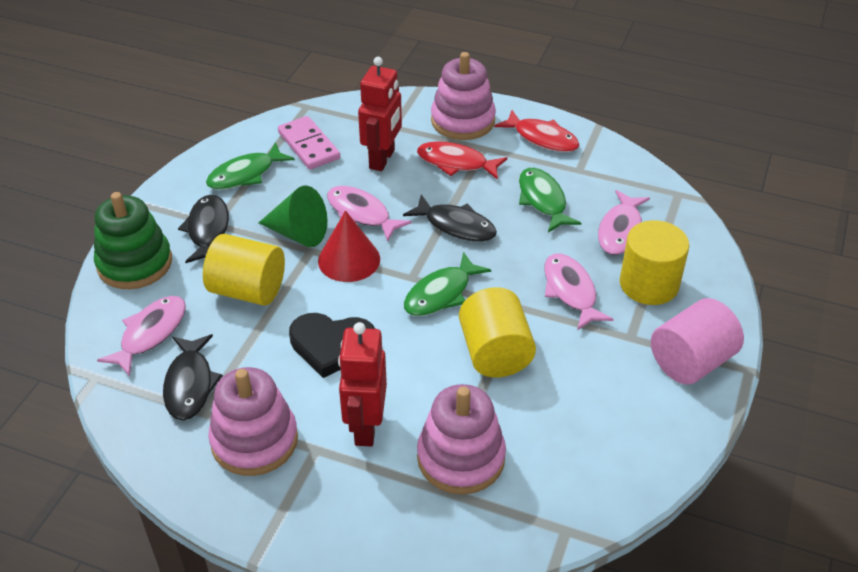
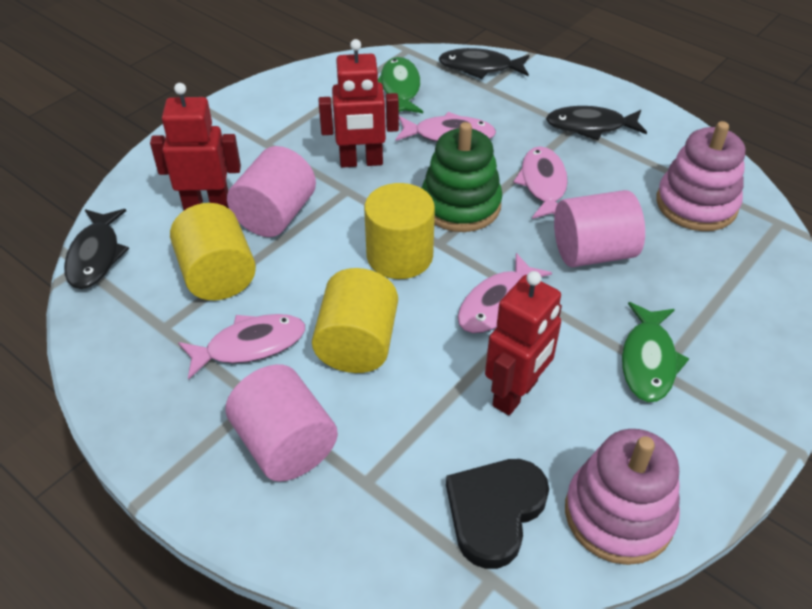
green cone: [259,186,327,247] = 1 -> none = 0
green fish: [206,142,295,190] [404,252,491,316] [519,168,581,232] = 3 -> [378,57,423,113] [622,302,690,402] = 2
pink cylinder: [651,298,744,385] = 1 -> [225,364,338,482] [227,146,316,237] [554,190,645,267] = 3
pink domino: [278,116,340,170] = 1 -> none = 0
pink stacking toy: [208,367,298,476] [417,384,506,495] [431,52,496,140] = 3 -> [565,429,680,565] [656,121,745,231] = 2
red cone: [318,210,380,282] = 1 -> none = 0
red fish: [417,141,507,180] [494,110,580,152] = 2 -> none = 0
red robot: [338,322,387,447] [358,57,402,171] = 2 -> [150,83,241,210] [319,39,399,168] [485,271,562,415] = 3

